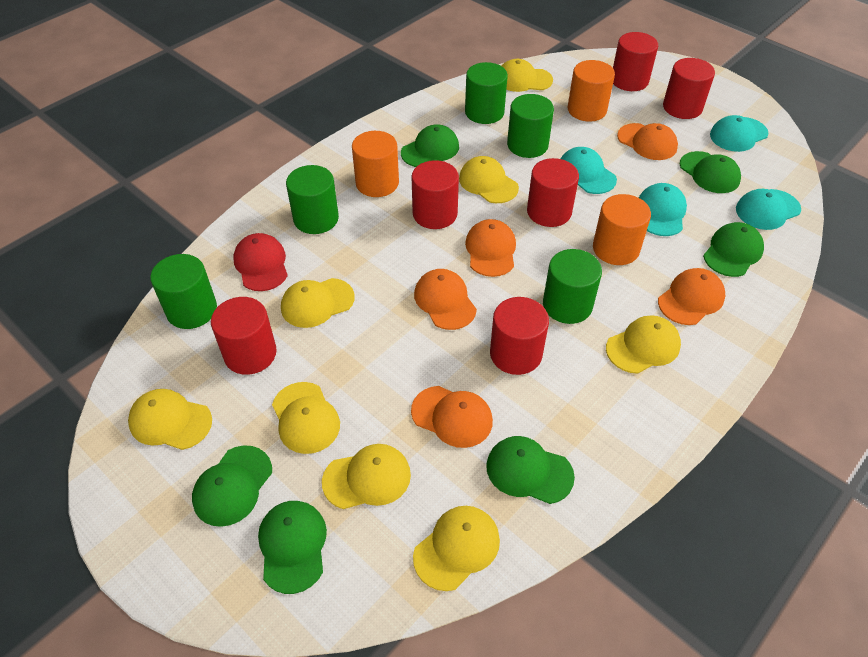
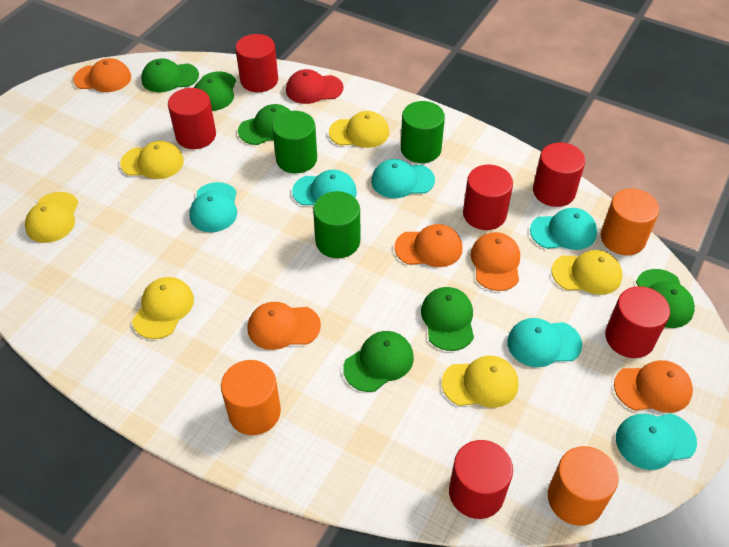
green cylinder: [150,254,217,329] [286,165,339,234] [465,62,508,124] [507,94,554,158] [543,249,602,324] = 5 -> [272,111,317,173] [313,191,360,258] [401,101,445,163] = 3
turquoise cap: [560,147,617,194] [639,183,687,236] [710,115,769,152] [736,189,801,230] = 4 -> [190,182,237,232] [292,169,357,205] [371,159,435,198] [507,318,582,367] [530,208,597,250] [616,413,697,470] = 6
yellow cap: [128,389,212,450] [272,382,340,454] [281,278,355,328] [322,444,411,509] [413,506,500,591] [459,156,519,203] [502,59,553,92] [606,316,681,374] = 8 -> [25,192,78,243] [120,141,184,179] [132,277,194,339] [329,111,389,148] [442,356,519,408] [552,250,622,295] = 6

